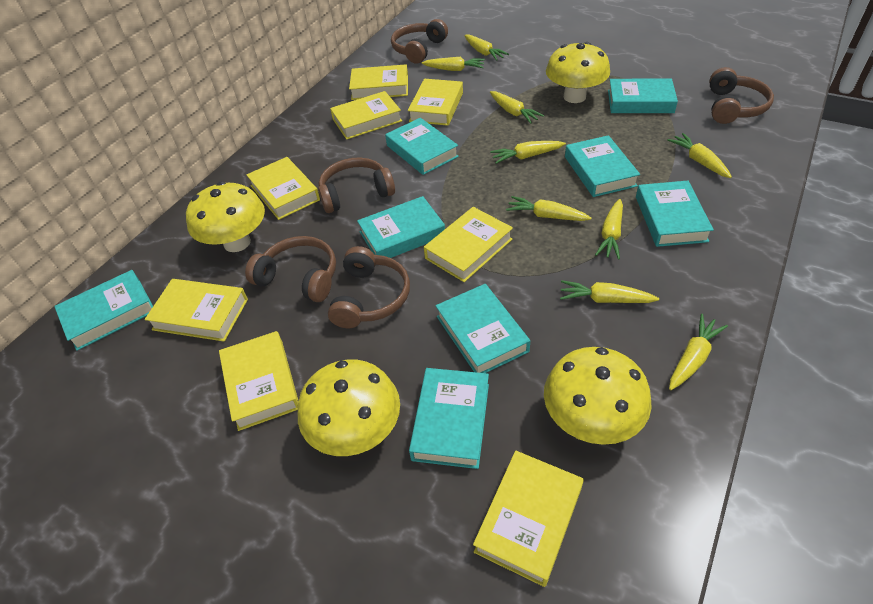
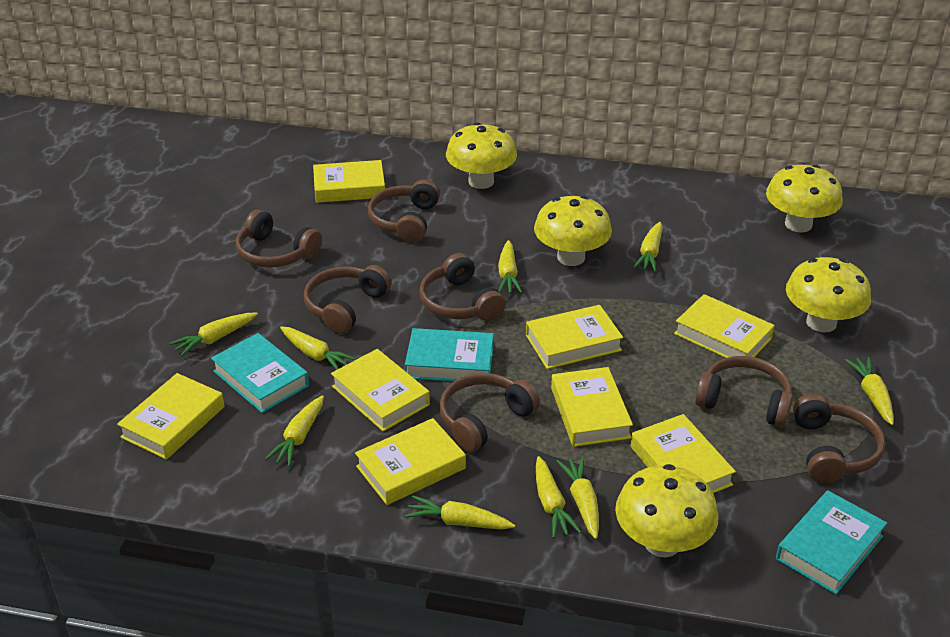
brown headphones: [245,236,336,302] [318,158,395,213] [328,246,410,328] [391,19,448,64] [709,67,774,124] = 5 -> [236,209,322,268] [304,265,391,334] [368,179,440,243] [419,253,506,321] [439,373,540,452] [695,356,793,427] [793,393,885,483] = 7
turquoise book: [54,270,153,351] [357,196,445,258] [385,118,459,175] [409,368,489,469] [436,284,530,373] [565,135,640,197] [608,78,678,113] [636,181,714,247] = 8 -> [211,333,309,413] [405,328,494,382] [776,490,887,594] = 3
yellow mushroom: [186,182,265,252] [298,360,400,456] [544,347,652,445] [546,42,610,103] = 4 -> [446,122,517,189] [534,196,612,266] [615,464,718,558] [766,165,843,233] [786,257,871,332] = 5

